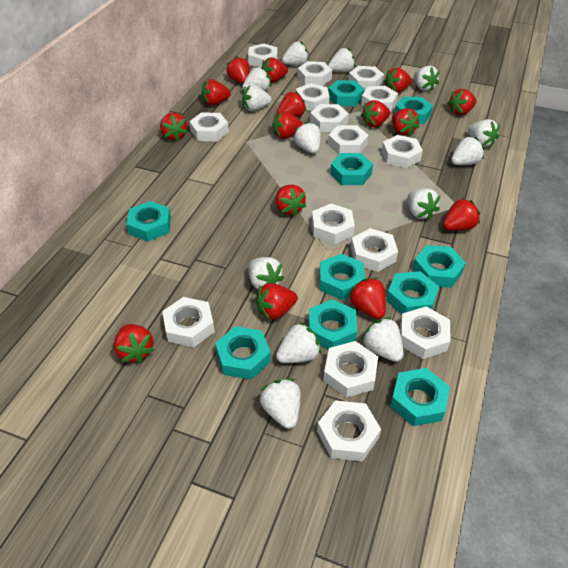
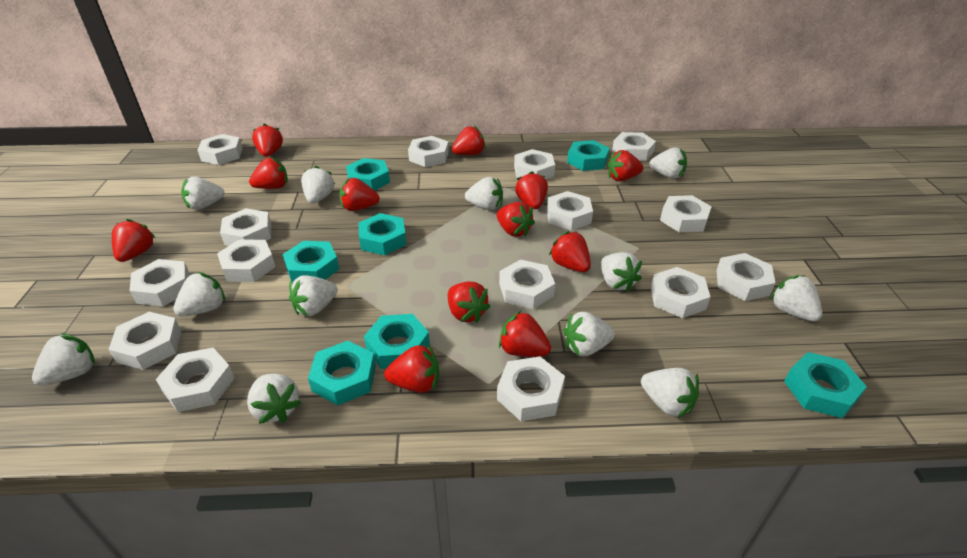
red strawberry: [114,324,155,363] [160,113,188,141] [202,79,231,106] [226,56,250,84] [256,283,298,320] [262,57,288,83] [272,111,303,139] [276,185,306,216] [277,91,306,117] [348,278,386,319] [361,100,390,127] [384,68,412,93] [392,108,419,136] [443,198,480,230] [448,89,477,115] = 15 -> [112,219,156,262] [249,158,288,189] [252,123,283,157] [339,178,380,211] [384,344,439,393] [448,281,491,323] [452,126,486,155] [497,202,535,237] [499,310,551,357] [515,171,548,209] [549,231,591,272] [607,150,643,181] = 12
turquoise nut: [127,201,171,242] [215,326,271,380] [309,299,357,350] [319,254,365,300] [328,80,365,106] [330,153,373,185] [386,271,439,314] [391,368,450,426] [394,97,433,124] [413,245,466,288] = 10 -> [283,241,339,283] [308,341,376,406] [346,158,390,191] [358,213,407,255] [364,314,430,369] [567,140,610,171] [784,352,867,418] = 7
white strawberry: [242,67,271,91] [242,85,272,111] [248,257,284,289] [260,379,301,429] [276,322,321,363] [282,42,309,65] [294,122,321,154] [328,48,355,72] [361,317,403,362] [408,188,440,220] [414,66,440,92] [451,136,484,165] [468,119,500,148] = 13 -> [32,333,95,386] [173,272,225,316] [181,177,225,210] [247,374,301,424] [289,275,338,316] [301,166,335,203] [465,177,503,210] [564,312,615,356] [601,252,642,292] [641,368,699,418] [649,147,687,179] [770,275,822,321] = 12

